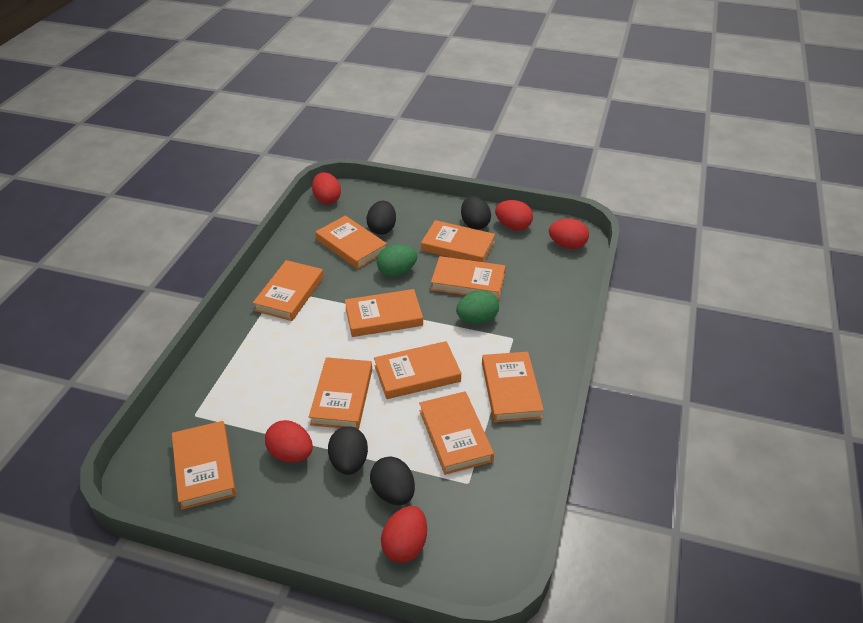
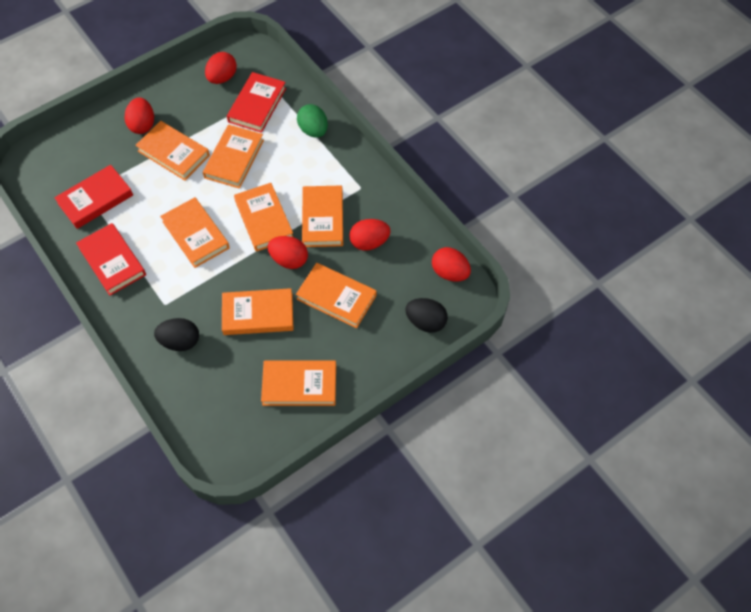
black egg: [328,426,368,475] [366,201,396,235] [370,456,415,505] [461,196,491,230] = 4 -> [154,318,199,351] [405,298,448,333] = 2
green egg: [377,244,418,277] [456,290,499,324] = 2 -> [297,104,328,138] = 1
orange book: [172,421,236,510] [253,260,324,321] [309,357,372,429] [316,216,387,269] [345,289,423,337] [374,341,461,399] [419,391,494,475] [421,220,495,262] [431,256,505,300] [482,352,544,422] = 10 -> [135,121,210,181] [160,197,230,268] [203,124,264,189] [222,288,294,335] [234,183,293,252] [261,360,336,406] [296,263,376,328] [302,186,343,247] = 8
red book: none = 0 -> [54,165,133,229] [76,223,146,296] [227,72,286,133] = 3

